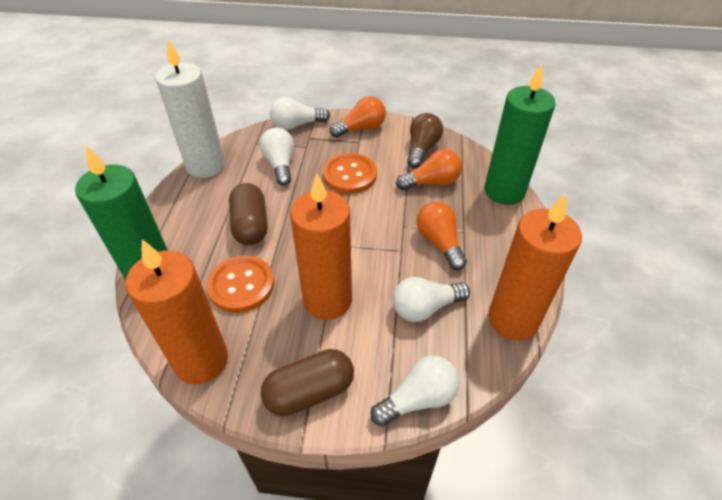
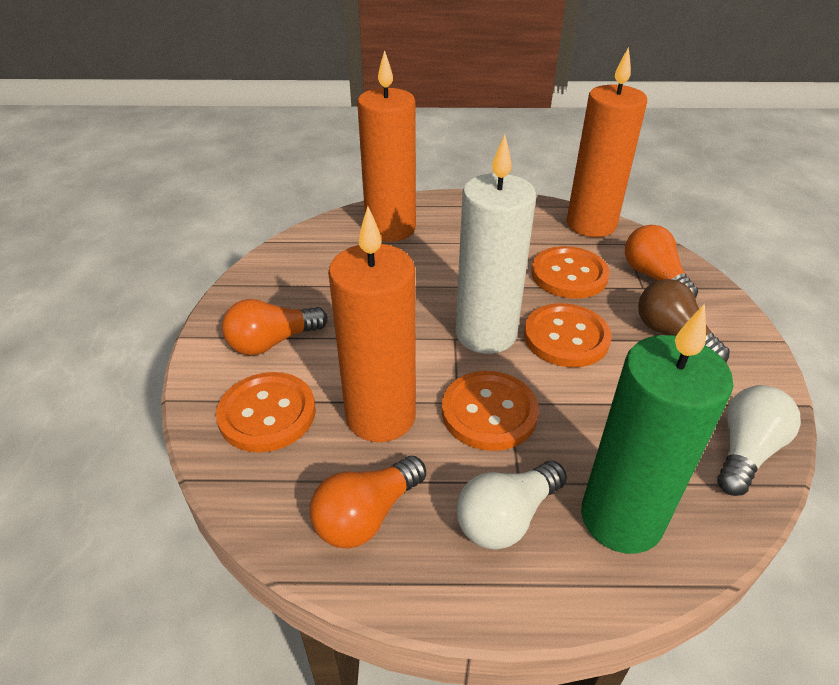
brown capsule: [229,183,268,245] [260,349,354,416] = 2 -> none = 0
green candle: [75,146,168,280] [485,63,556,205] = 2 -> [581,304,733,554] = 1
orange button: [206,255,274,313] [323,153,377,194] = 2 -> [216,372,315,452] [442,371,539,451] [524,303,611,367] [531,246,610,299] = 4
white light bulb: [260,128,294,186] [270,97,330,130] [370,355,460,426] [393,277,470,322] = 4 -> [456,461,567,550] [717,385,801,496] = 2

